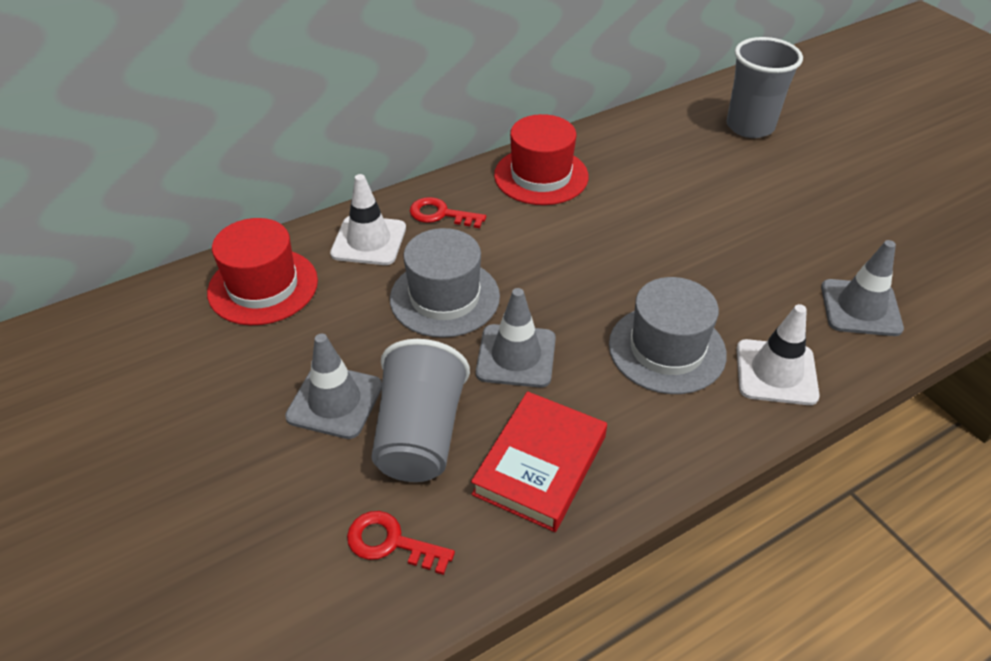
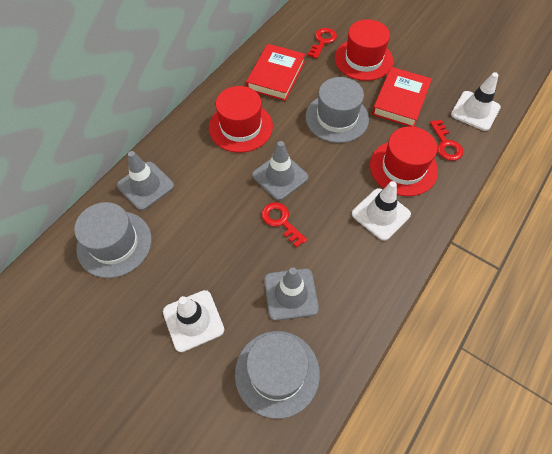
grey cup: [371,339,470,482] [727,37,803,138] = 2 -> none = 0
grey hat: [390,228,500,338] [609,277,727,394] = 2 -> [74,202,152,278] [235,331,320,419] [305,77,369,143] = 3
red book: [471,391,607,532] = 1 -> [246,44,305,101] [372,67,432,127] = 2
red hat: [207,218,318,325] [494,114,589,205] = 2 -> [209,86,273,153] [335,19,393,81] [370,126,438,196] = 3
red key: [347,511,455,575] [410,197,486,228] = 2 -> [262,202,307,248] [308,28,337,59] [430,120,463,161] = 3
white traffic cone: [330,174,406,265] [737,304,820,405] = 2 -> [163,290,224,352] [352,181,411,241] [451,72,501,131] = 3

